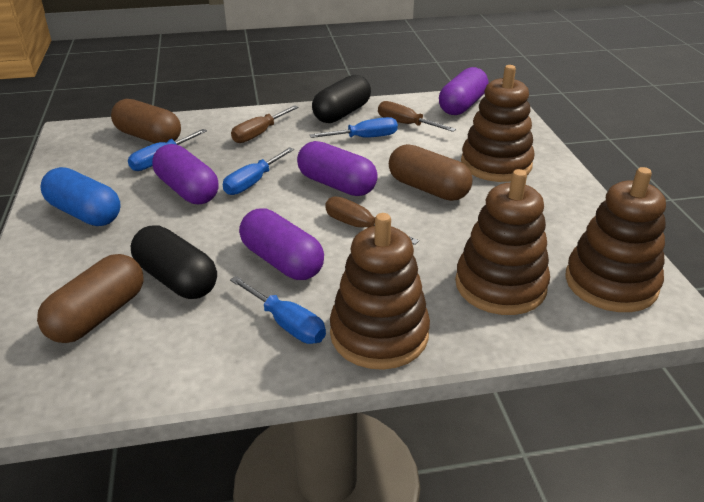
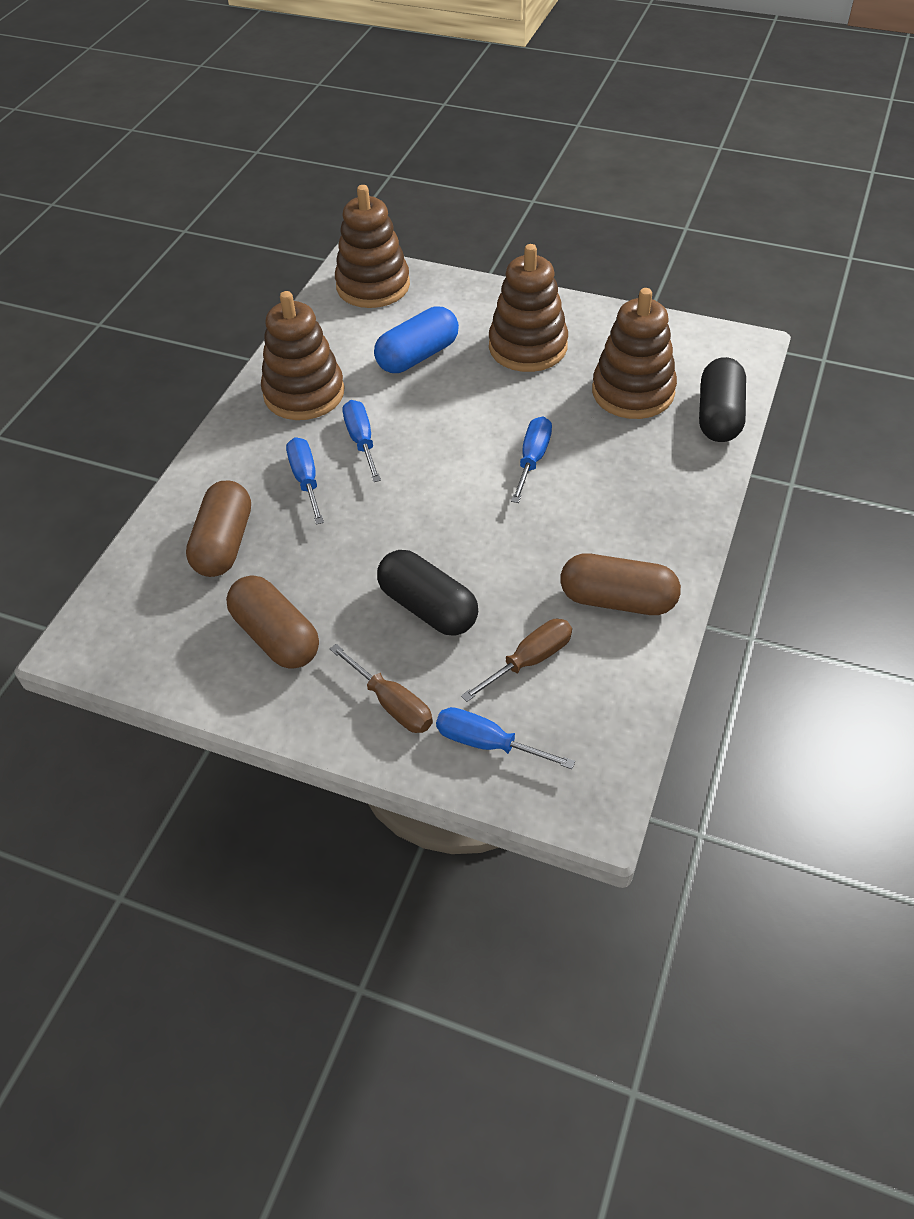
brown screwdriver: [231,105,299,143] [325,196,419,245] [378,101,456,132] = 3 -> [330,644,433,733] [461,619,572,702] = 2
purple capsule: [152,144,219,204] [239,208,324,280] [297,141,378,196] [439,67,488,115] = 4 -> none = 0

